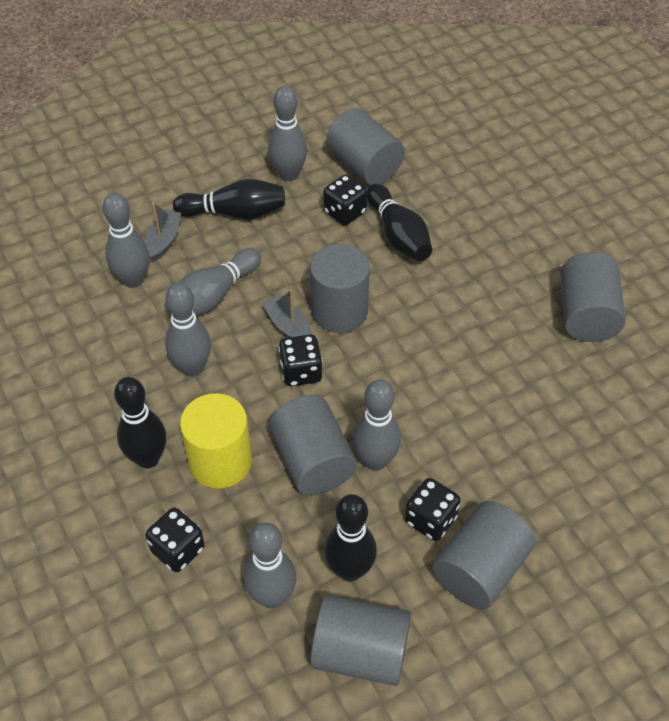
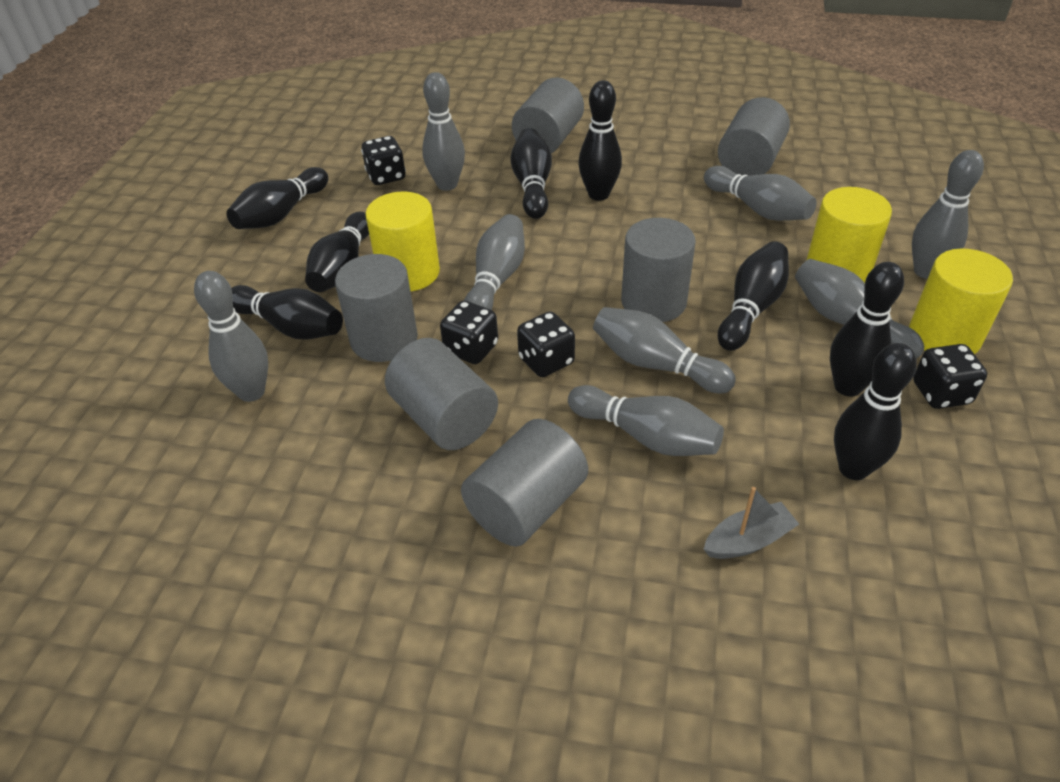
black bowling pin: [114,377,166,468] [173,179,285,219] [325,494,377,582] [367,184,432,261] = 4 -> [227,167,328,229] [231,285,343,339] [305,212,369,292] [510,128,552,219] [578,80,622,201] [718,241,789,351] [830,262,904,397] [834,343,917,480] = 8
grey boat: [146,202,181,261] [262,290,312,338] = 2 -> [704,487,799,559] = 1
grey bowling pin: [103,193,149,288] [164,248,261,317] [165,283,211,377] [244,522,297,608] [268,86,307,181] [353,379,401,471] = 6 -> [194,271,268,402] [422,72,465,191] [464,214,525,310] [568,385,724,456] [593,307,736,393] [704,166,817,221] [795,259,924,359] [912,150,984,279] = 8
yellow cylinder: [180,393,252,489] = 1 -> [365,192,440,291] [807,187,892,283] [909,248,1013,354] = 3

